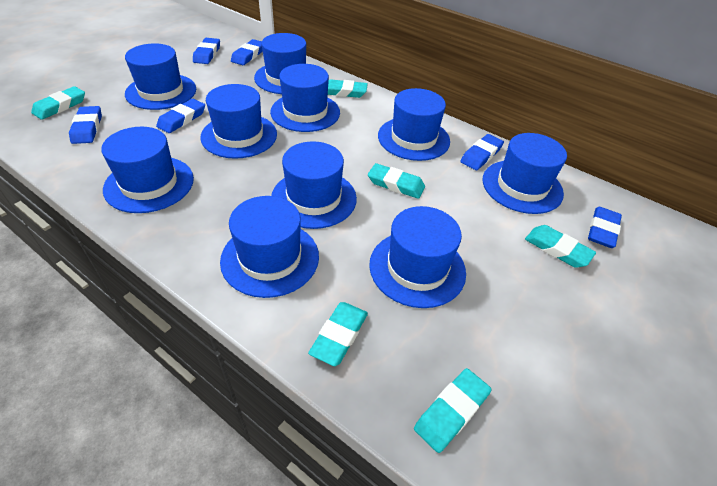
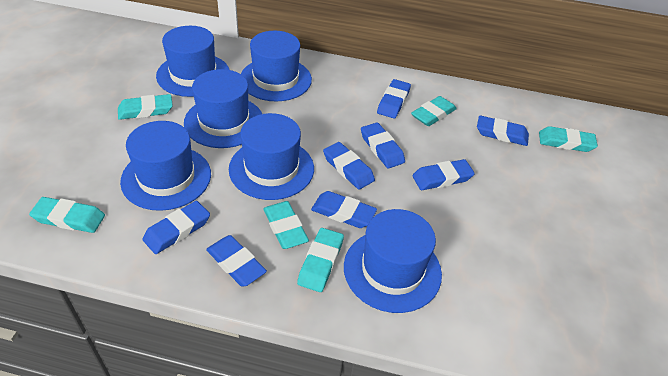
blue eraser: [69,106,102,144] [156,99,205,133] [193,38,220,64] [231,39,263,65] [460,134,504,170] [588,207,622,248] = 6 -> [142,201,210,254] [206,235,267,287] [311,191,377,228] [323,142,375,189] [361,122,405,168] [377,79,411,118] [412,159,475,190] [477,115,529,146] = 8
blue hat: [101,127,194,213] [125,44,196,110] [200,84,277,159] [220,196,319,298] [254,33,306,94] [270,64,340,132] [271,141,357,229] [369,206,466,308] [378,88,450,161] [483,133,567,214] = 10 -> [120,121,211,211] [156,26,230,97] [184,69,262,148] [229,113,314,200] [241,31,312,102] [344,209,442,313] = 6

